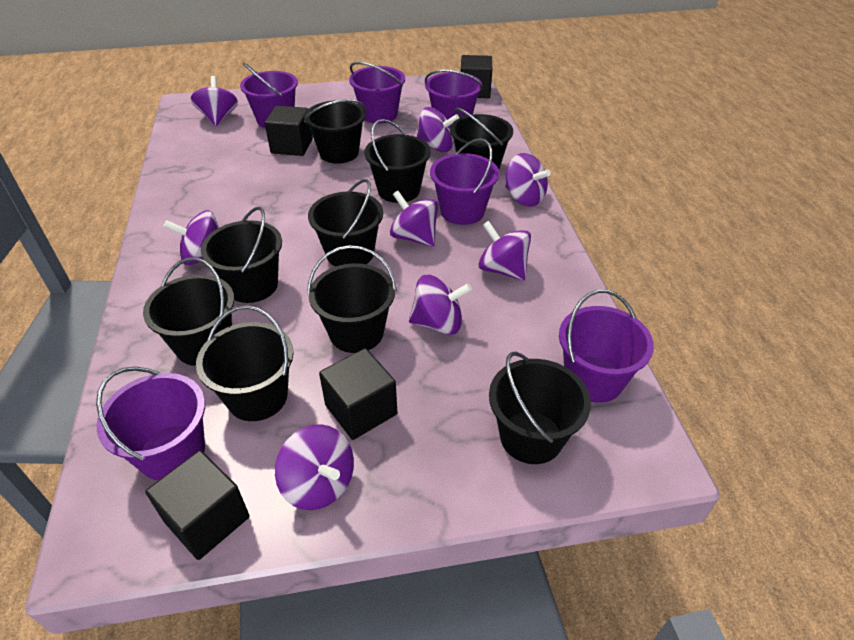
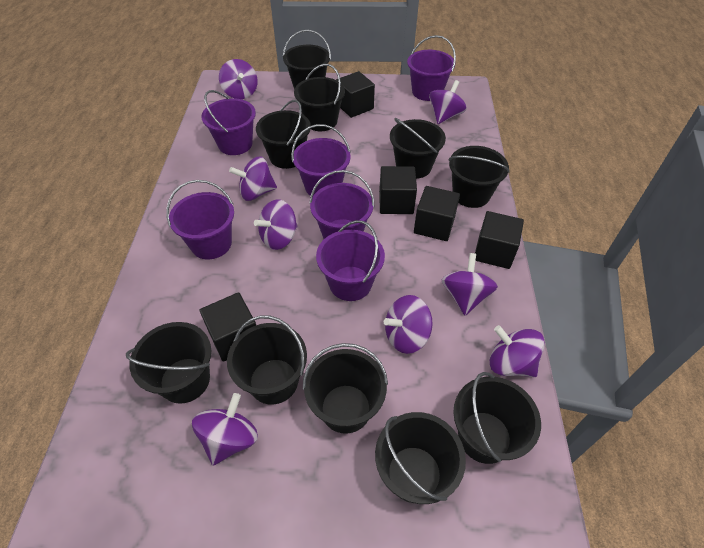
black bucket: [143,257,234,366] [196,305,293,421] [201,207,282,303] [304,99,366,163] [307,245,397,353] [308,179,383,267] [364,119,431,203] [450,107,513,169] [489,352,591,464] = 9 -> [126,322,211,404] [227,315,307,404] [256,100,311,169] [283,30,331,89] [294,64,345,131] [303,343,388,433] [375,412,466,504] [390,118,446,179] [449,146,510,208] [453,372,541,464] = 10
black cube: [145,450,250,560] [265,106,313,156] [319,348,397,440] [461,55,492,98] = 4 -> [199,292,256,362] [336,71,375,118] [379,166,417,214] [414,186,460,241] [475,211,524,269] = 5

